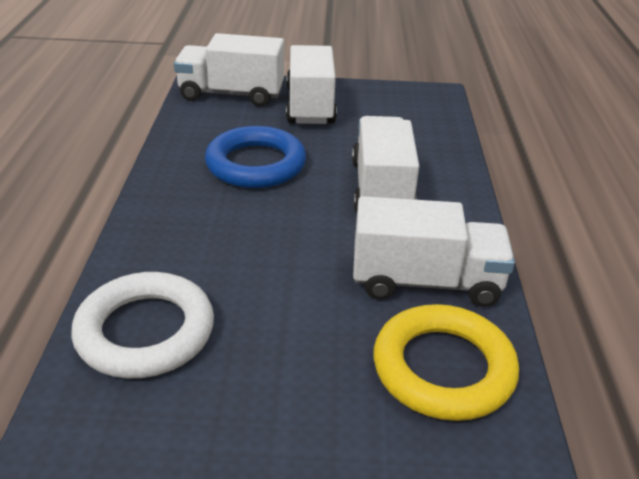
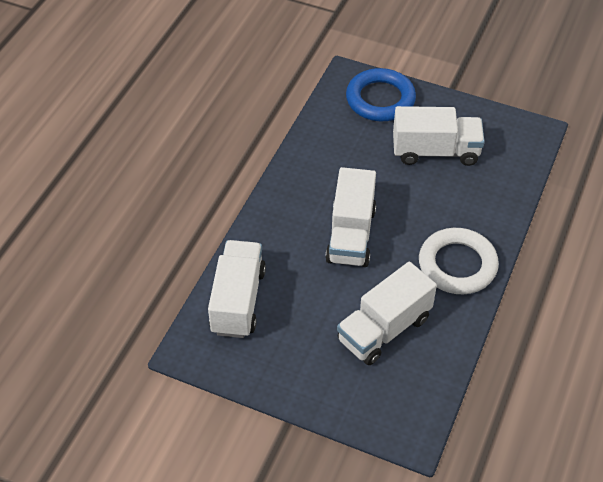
yellow ring: [373,304,519,421] = 1 -> none = 0

